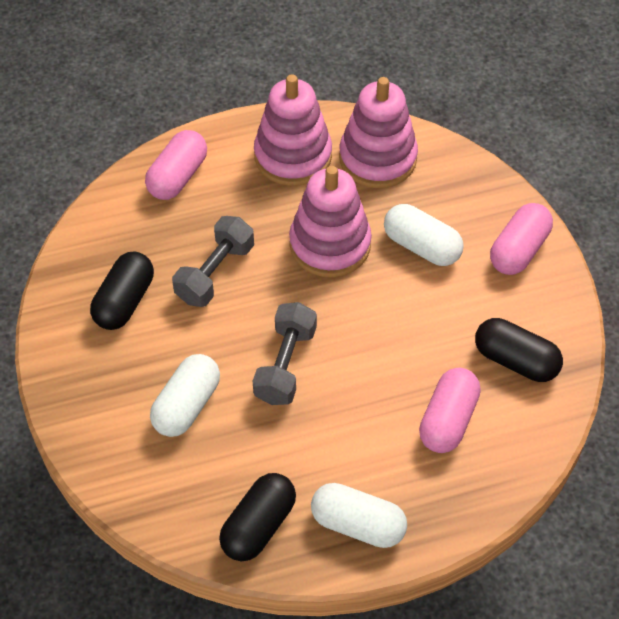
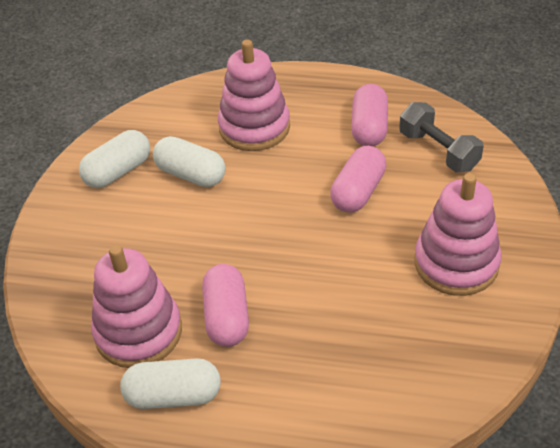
black capsule: [90,252,154,330] [219,473,296,561] [475,318,563,382] = 3 -> none = 0
grey dumbbell: [172,216,254,307] [253,302,317,405] = 2 -> [399,102,484,172] = 1

